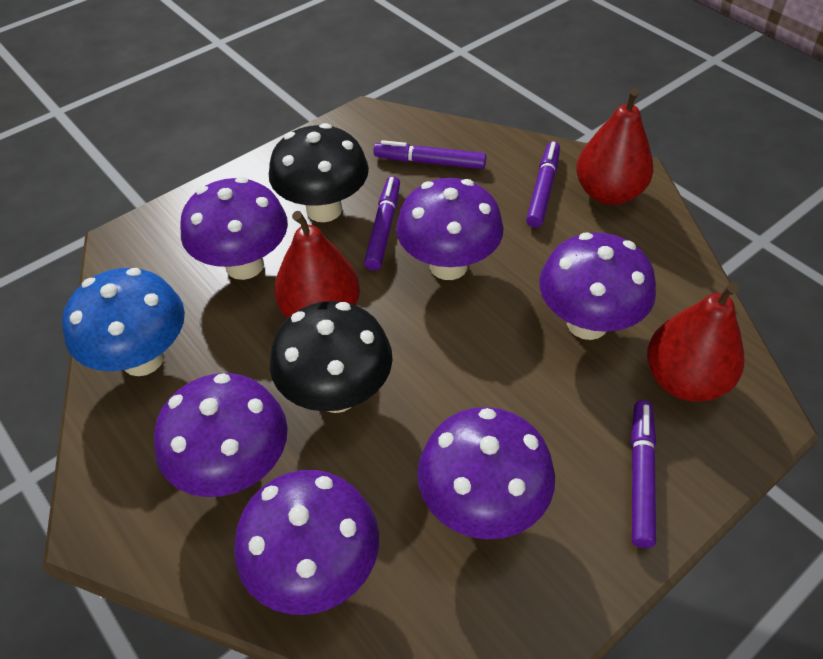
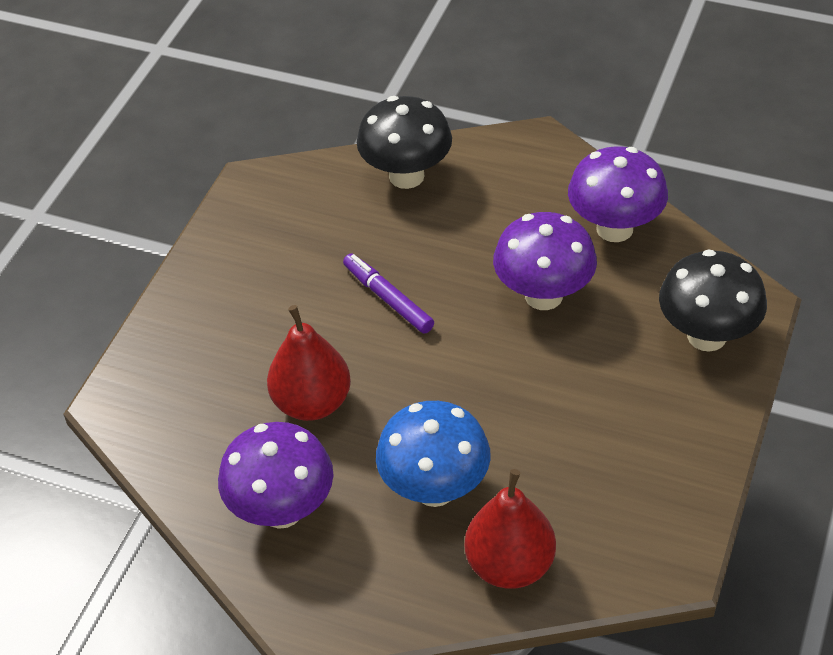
purple marker: [364,176,400,270] [373,140,486,169] [526,141,560,228] [631,400,656,548] = 4 -> [343,253,434,334] = 1
purple mushroom: [154,373,288,497] [180,177,288,280] [234,470,379,615] [396,178,504,280] [417,407,555,540] [539,232,656,340] = 6 -> [218,422,334,529] [493,212,597,310] [568,146,668,242] = 3
red pear: [274,211,360,318] [576,88,654,205] [647,282,744,402] = 3 -> [267,305,351,421] [465,469,556,589] = 2

